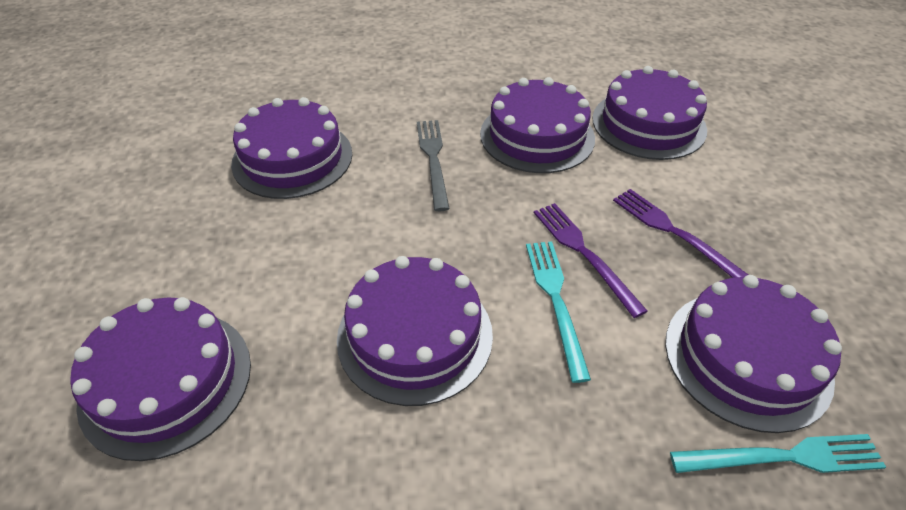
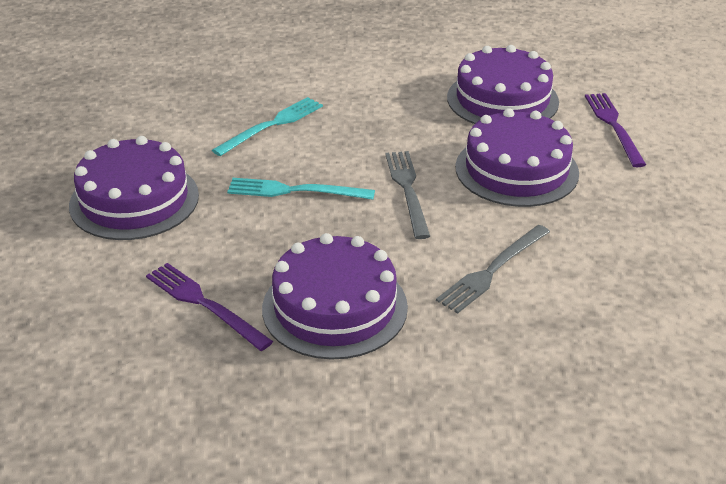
grey fork: [417,120,450,211] = 1 -> [385,151,430,239] [436,225,550,313] = 2
purple cake: [70,297,251,461] [231,97,352,199] [337,256,493,406] [480,77,595,173] [592,66,707,160] [665,275,842,433] = 6 -> [69,136,199,240] [262,233,408,360] [447,45,559,124] [455,108,579,207] = 4

